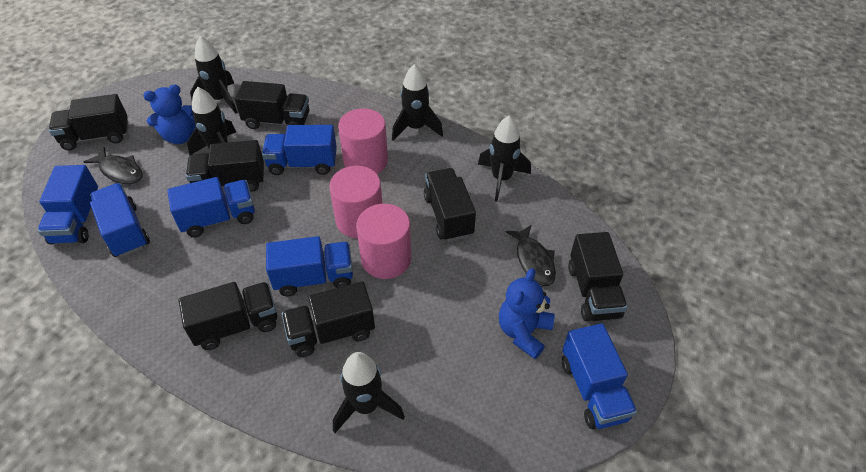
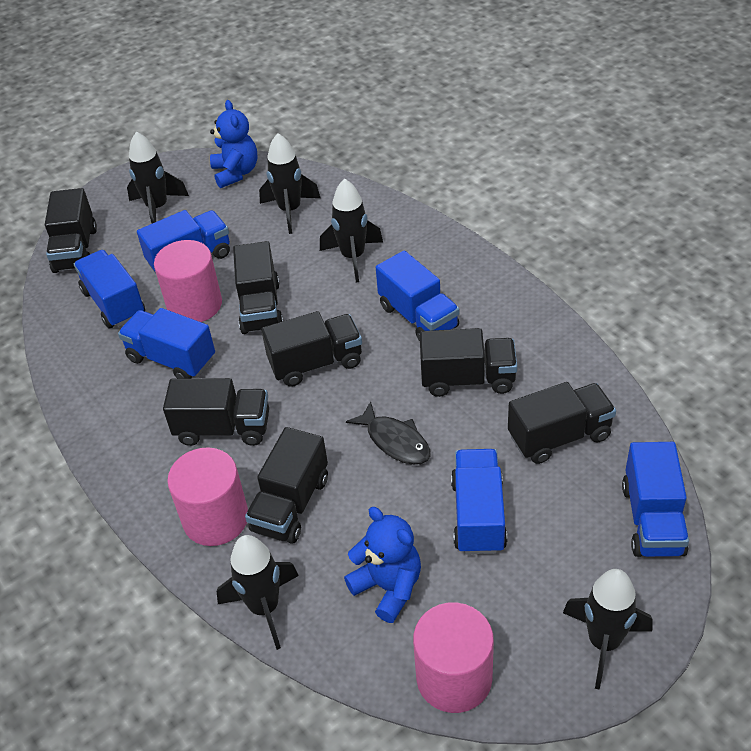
black fish: [84,147,143,184] [506,225,556,286] = 2 -> [346,401,431,465] = 1

